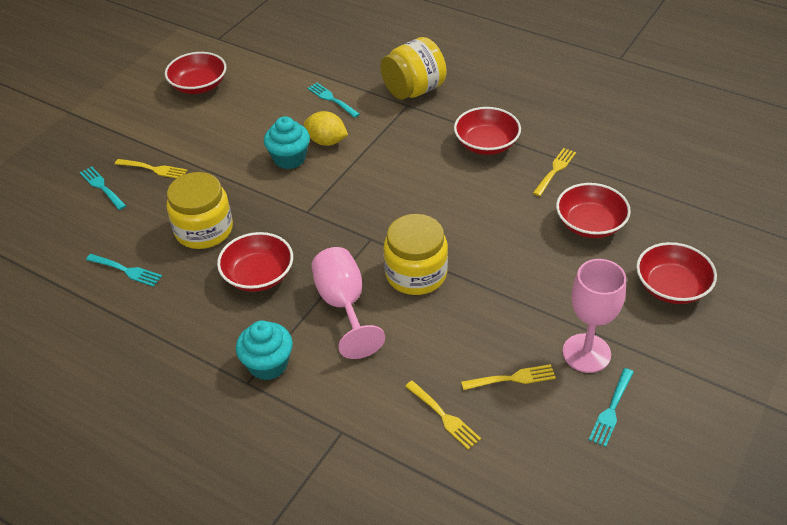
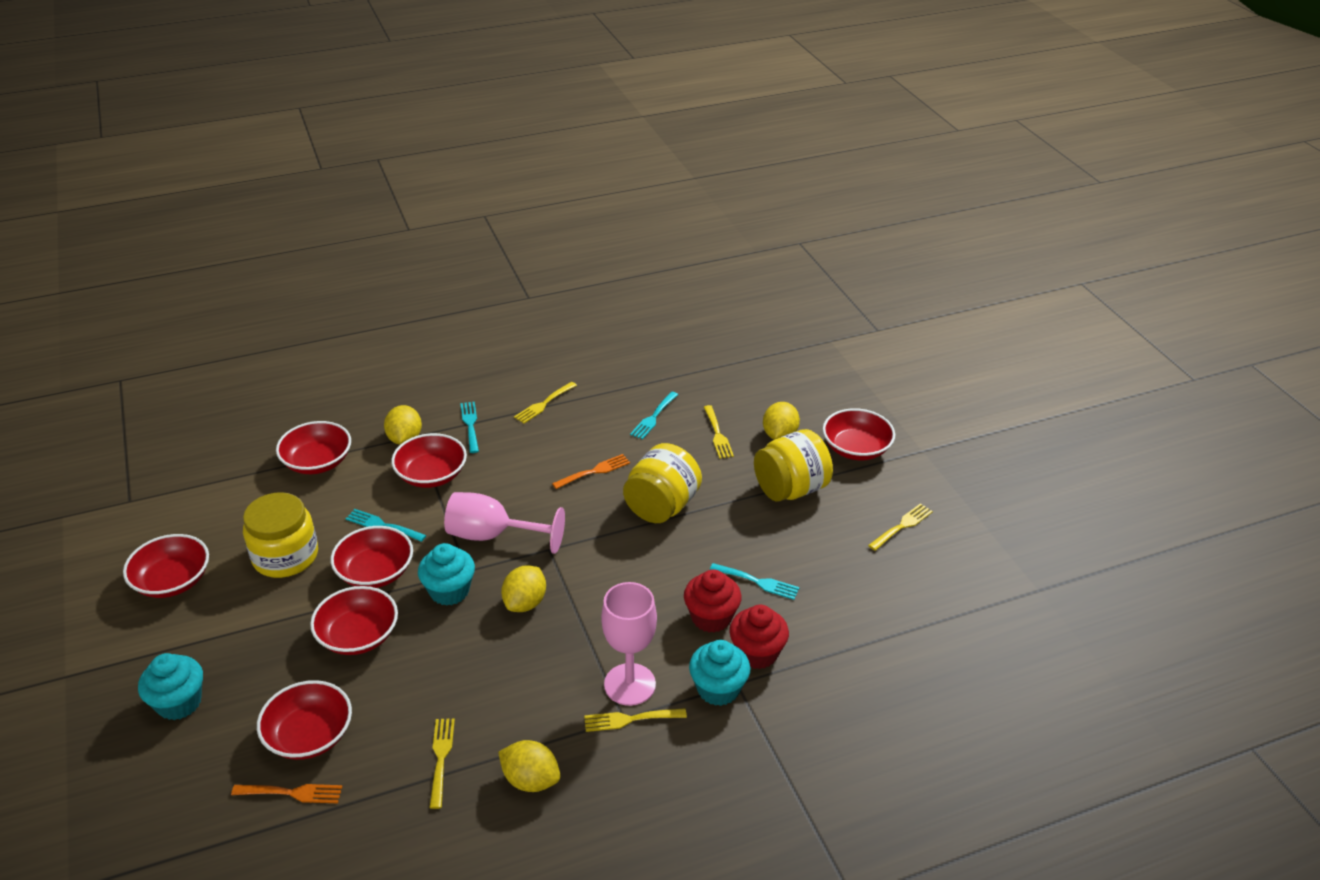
orange fork: none = 0 -> [231,784,342,803] [552,454,630,489] = 2
red bowl: [165,52,227,94] [217,232,293,292] [454,107,521,155] [556,183,631,238] [636,242,717,304] = 5 -> [123,534,209,598] [257,680,352,760] [276,421,351,474] [310,586,398,655] [331,526,413,588] [391,433,467,488] [823,408,895,460] = 7
red cupcake: none = 0 -> [684,569,742,633] [729,605,789,669] = 2
turquoise cupcake: [236,320,293,380] [264,116,310,169] = 2 -> [138,653,203,720] [418,543,475,606] [689,640,750,706] = 3
yellow fork: [115,159,188,179] [405,381,481,450] [461,364,556,390] [533,148,576,196] = 4 -> [430,718,455,809] [514,382,577,423] [584,708,687,732] [704,405,734,459] [868,503,933,551] = 5
yellow lemon: [304,111,348,146] = 1 -> [384,405,422,445] [498,740,560,792] [501,565,546,612] [763,402,800,440] = 4

